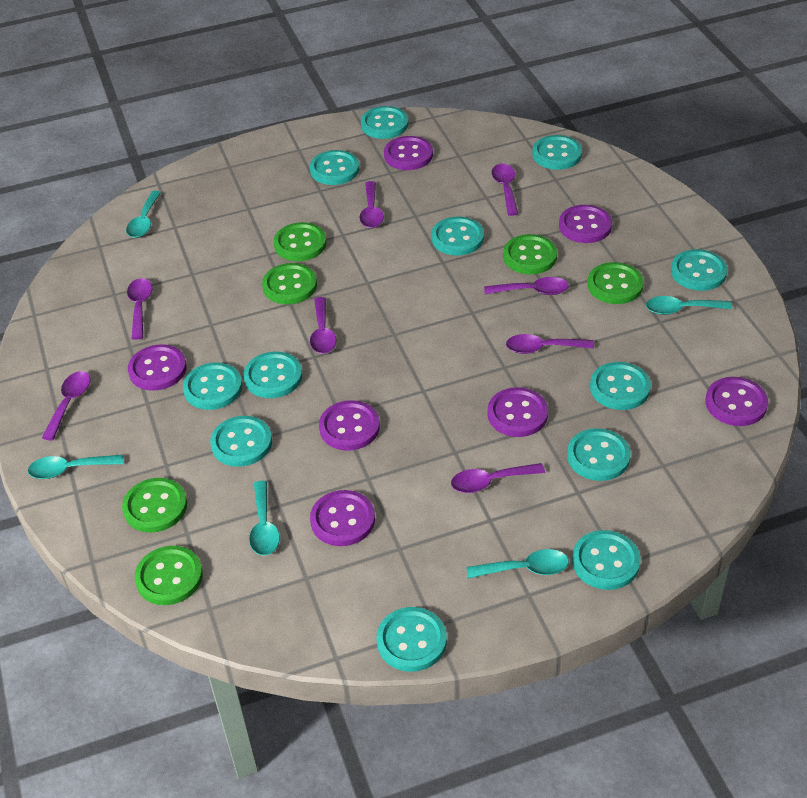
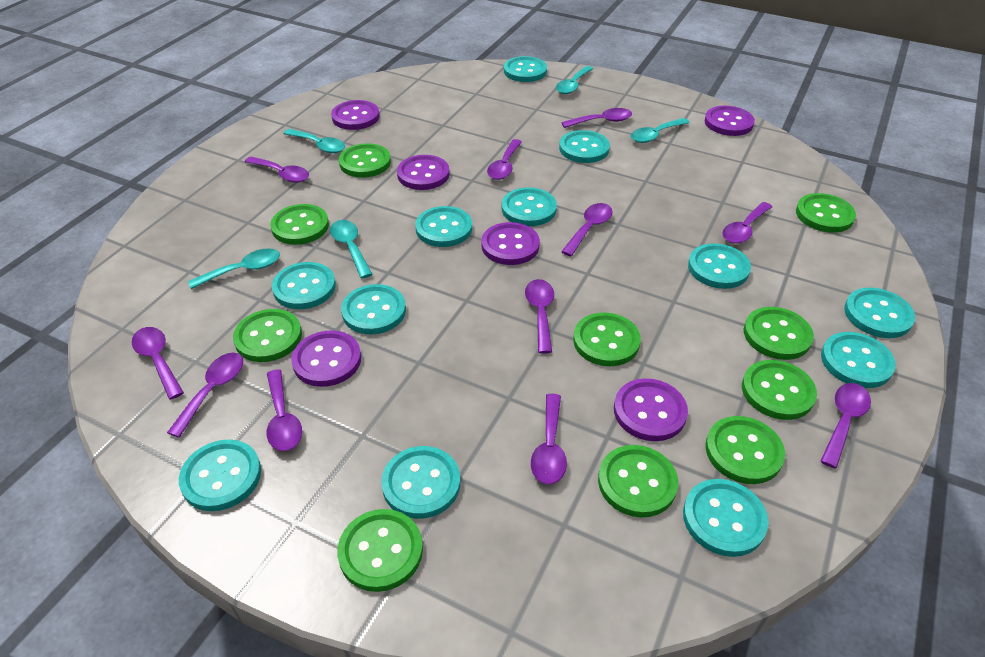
green button: [122,478,187,533] [135,546,203,605] [262,263,317,304] [274,222,327,261] [503,234,557,274] [588,262,644,304] = 6 -> [233,309,302,362] [270,204,329,245] [337,509,423,592] [339,143,391,178] [573,312,641,366] [598,445,678,517] [705,416,785,484] [742,360,817,420] [744,307,814,360] [796,193,856,233] = 10
purple button: [128,344,187,391] [310,490,375,546] [319,400,380,451] [384,136,433,170] [487,387,548,437] [559,205,612,243] [705,377,768,426] = 7 -> [291,330,361,387] [331,100,380,130] [397,155,449,190] [481,222,540,265] [614,378,688,441] [705,106,755,136] = 6
purple spoon: [42,371,91,441] [127,278,152,340] [310,297,336,354] [359,181,384,228] [451,463,545,493] [484,277,569,295] [492,164,518,216] [506,334,594,354] = 8 -> [132,327,184,399] [167,353,243,438] [245,156,309,183] [267,369,302,451] [487,139,522,180] [525,279,554,353] [531,394,567,484] [561,108,632,128] [561,203,613,256] [722,202,772,244] [821,383,871,468] = 11

